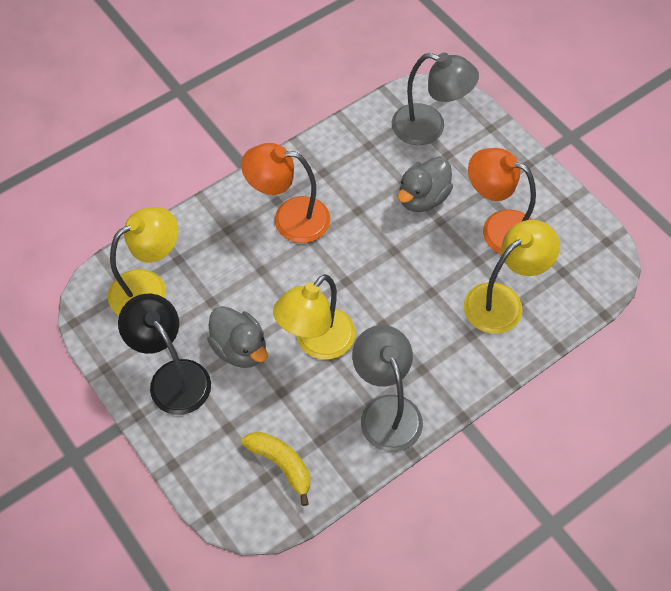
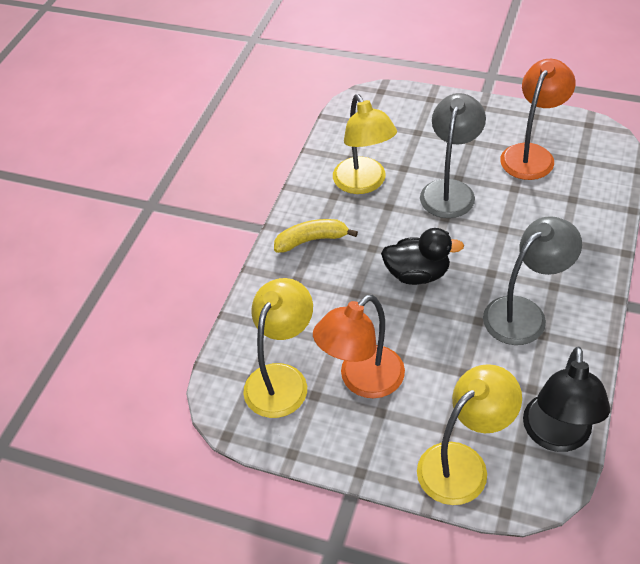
black duck: none = 0 -> [381,228,464,285] = 1
grey duck: [207,306,268,368] [397,157,453,212] = 2 -> none = 0

